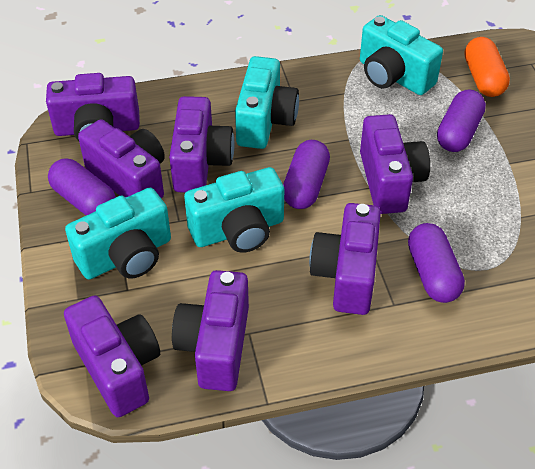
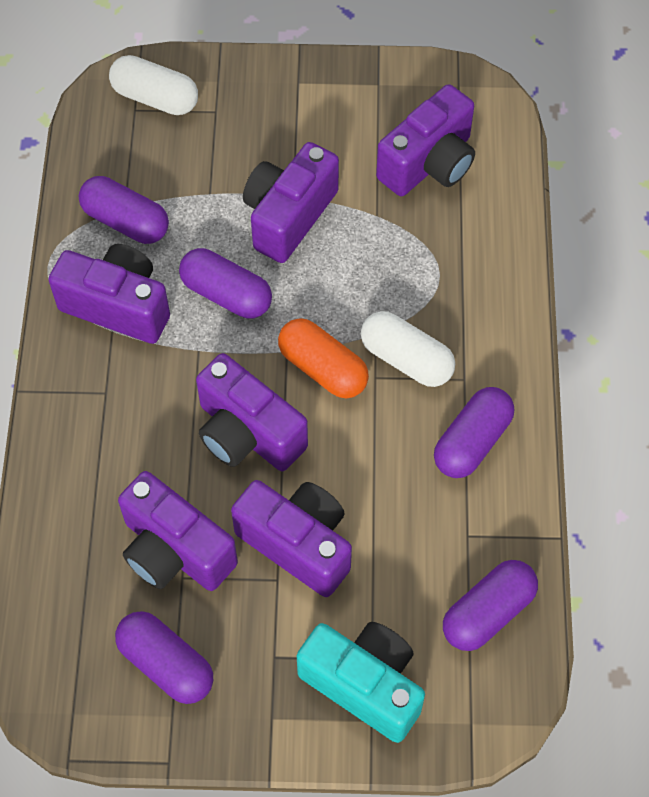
purple camera: [46,73,140,141] [64,295,160,417] [78,119,165,199] [169,96,235,193] [172,270,249,391] [309,203,381,315] [360,114,430,214] = 7 -> [49,244,170,344] [118,471,238,591] [196,353,308,471] [231,480,352,597] [243,142,339,263] [376,84,475,196] = 6
purple capsule: [48,158,116,216] [283,140,330,209] [408,223,465,303] [437,89,486,152] = 4 -> [79,176,169,244] [115,611,213,704] [179,248,272,319] [434,387,514,478] [443,560,538,651] = 5
turquoise camera: [65,188,171,279] [184,167,284,253] [235,56,299,149] [360,15,443,95] = 4 -> [297,622,425,743] = 1
white capsule: none = 0 -> [109,55,198,115] [361,311,455,387] = 2

